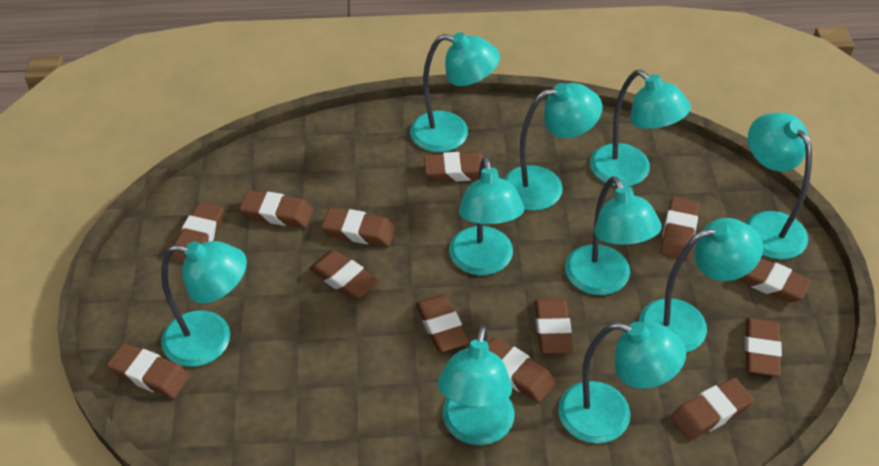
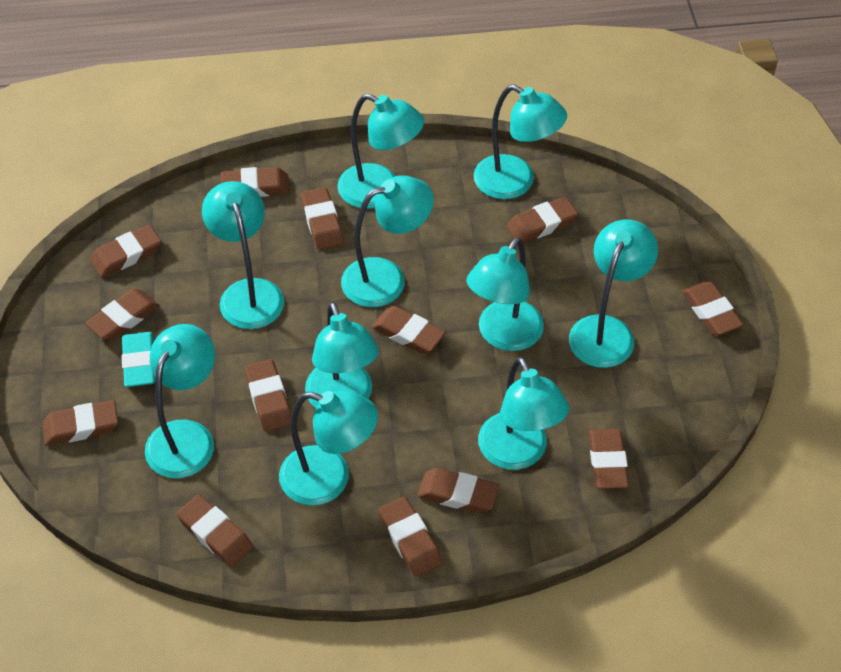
turquoise eraser: none = 0 -> [121,332,156,387] = 1

